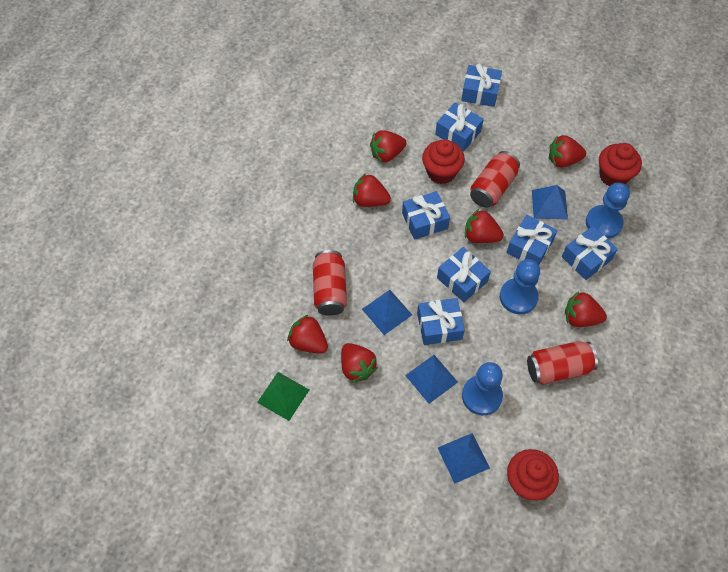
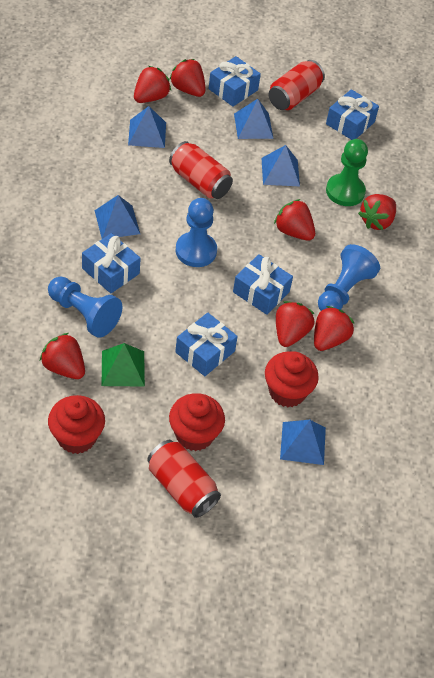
blue gift: [402,191,450,240] [417,298,465,345] [435,102,484,152] [437,247,491,302] [461,64,502,107] [506,215,557,265] [562,226,618,280] = 7 -> [82,233,141,294] [175,313,238,376] [209,56,261,107] [233,254,293,315] [326,89,379,140] = 5
blue pyramid: [362,290,412,335] [405,355,458,404] [438,433,490,484] [532,185,568,219] = 4 -> [94,195,140,239] [128,106,166,148] [234,99,274,139] [262,145,300,186] [280,420,326,465] = 5
green pawn: none = 0 -> [326,139,368,206] = 1

